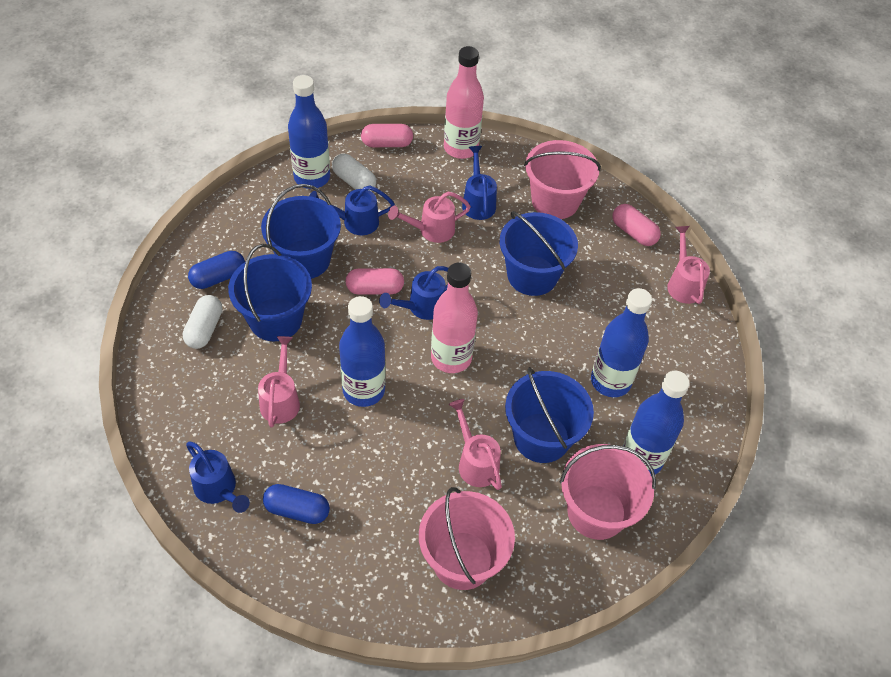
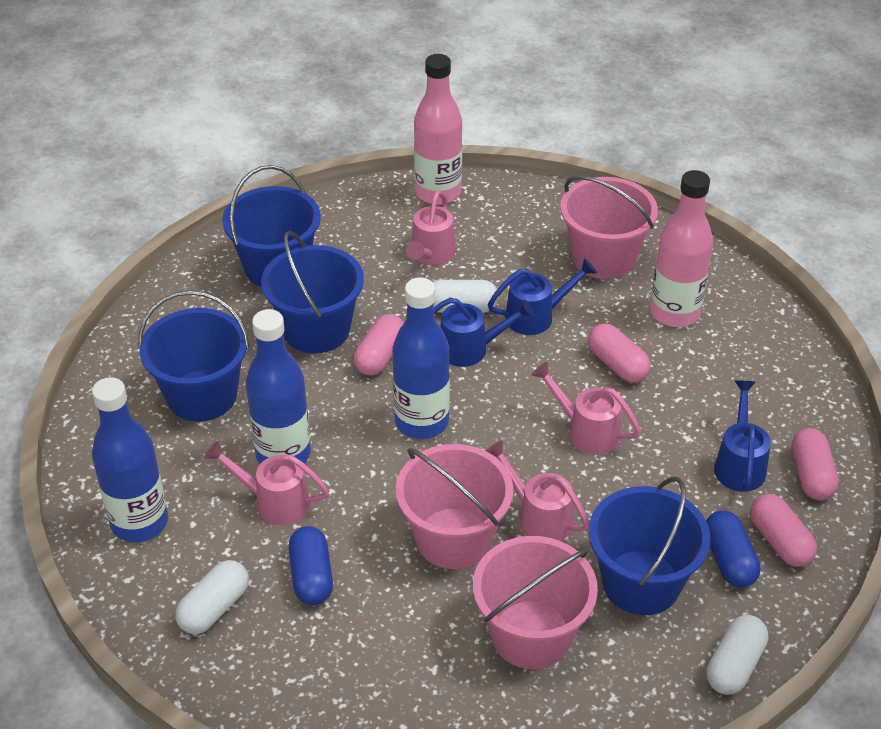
blue bottle: [288,75,330,189] [339,296,386,407] [591,288,652,397] [623,371,690,476] = 4 -> [92,377,168,542] [246,309,311,464] [392,278,450,439] = 3
blue watering can: [186,442,250,513] [310,185,395,235] [379,266,448,320] [462,146,497,220] = 4 -> [434,298,534,367] [488,258,597,335] [714,380,771,492] = 3
pink capsule: [345,268,404,295] [361,124,413,147] [612,204,661,246] = 3 -> [353,314,404,376] [588,324,651,382] [750,494,817,567] [791,428,839,500] = 4
white capsule: [183,295,222,349] [332,153,376,191] = 2 -> [175,560,249,634] [433,280,499,313] [706,615,768,695] = 3

